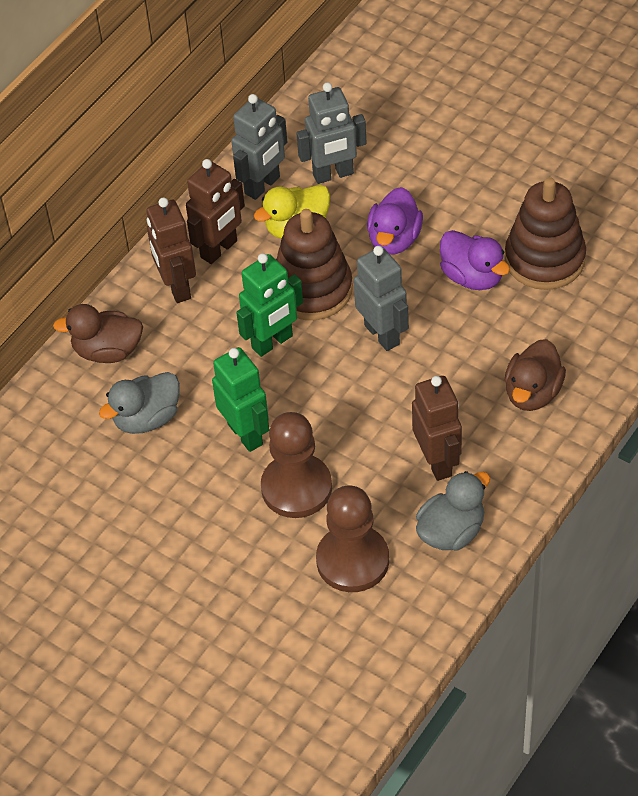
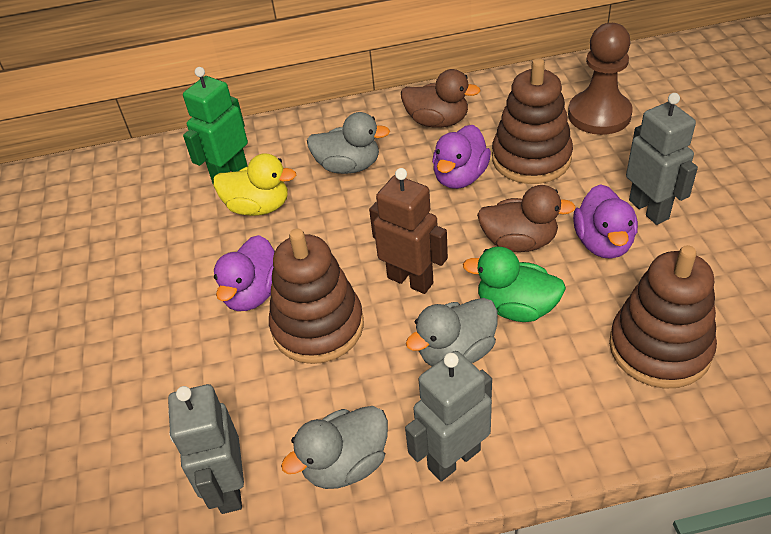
brown pawn: [261,412,332,518] [316,485,389,592] = 2 -> [568,23,633,135] = 1
brown robot: [147,198,196,303] [186,159,245,264] [412,376,462,481] = 3 -> [369,168,448,294] = 1
brown stacking toy: [276,209,353,320] [505,177,586,290] = 2 -> [269,228,364,364] [492,58,573,184] [609,245,717,389] = 3
green duck: none = 0 -> [463,247,566,322] = 1
green robot: [212,347,269,452] [236,253,303,357] = 2 -> [183,67,248,183] = 1
grey duck: [99,372,180,434] [416,471,490,551] = 2 -> [281,406,388,489] [307,112,390,174] [406,298,498,366] = 3
purple duck: [367,187,423,255] [440,230,510,290] = 2 -> [214,235,275,311] [432,125,491,189] [573,184,638,259] = 3

